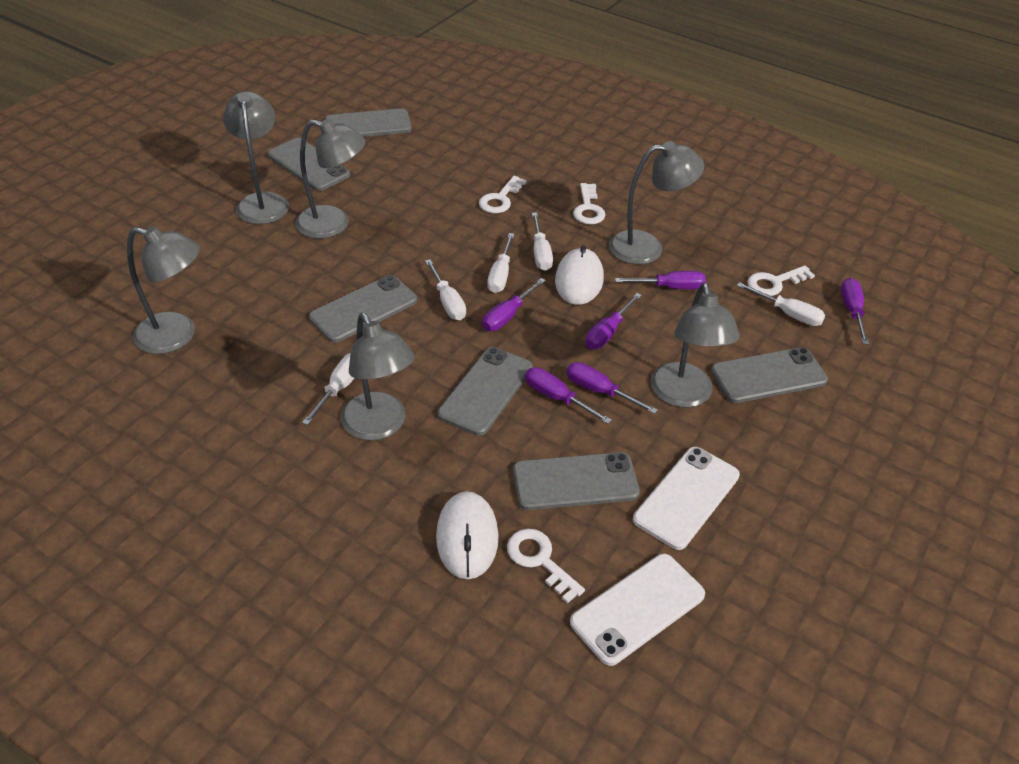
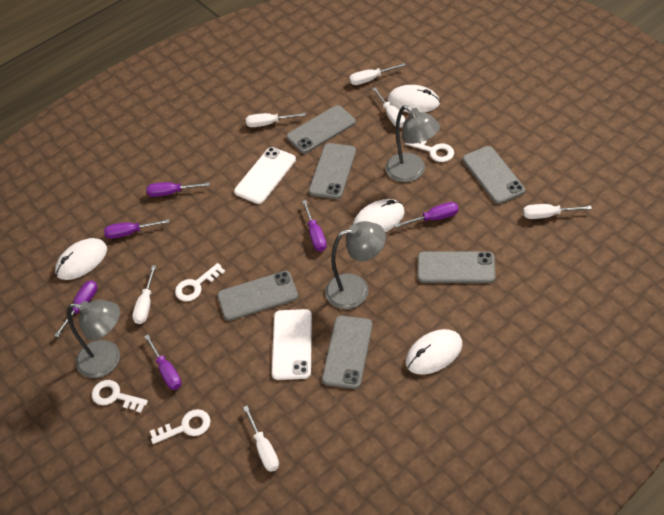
grey lamp: [127,226,200,354] [223,91,289,224] [295,119,366,239] [340,313,415,441] [609,141,704,265] [650,283,740,408] = 6 -> [67,299,120,378] [325,221,386,309] [385,105,440,182] = 3
white mouse: [436,491,499,579] [555,245,604,305] = 2 -> [55,238,107,280] [353,199,404,232] [388,85,440,112] [406,329,463,374] = 4
white screwdriver: [302,353,355,425] [425,259,466,320] [487,233,514,293] [532,213,553,271] [737,282,825,326] = 5 -> [132,265,156,324] [243,406,279,472] [246,113,306,127] [349,63,406,85] [372,87,405,128] [523,204,592,219] = 6

